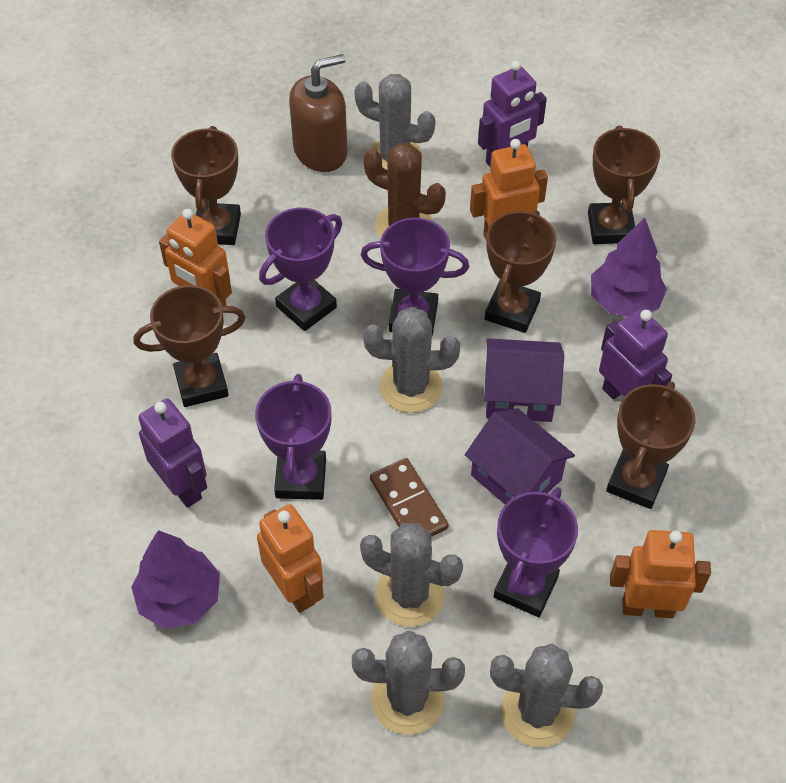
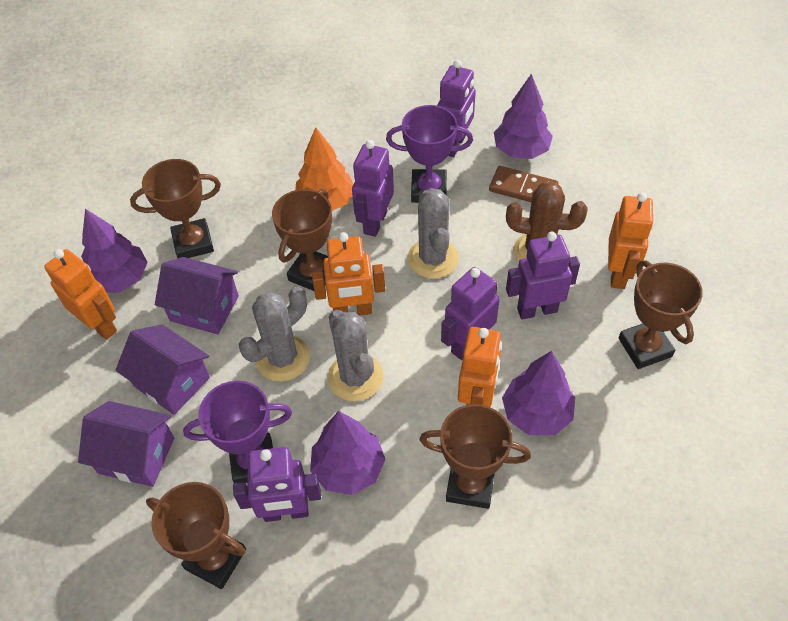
brown soap dispenser: [289,54,347,172] = 1 -> none = 0
grey cactus: [352,630,465,735] [354,74,436,170] [360,523,463,627] [363,307,460,413] [490,644,603,747] = 5 -> [239,287,310,382] [328,310,383,401] [408,188,459,279] = 3
orange tree: none = 0 -> [295,127,353,211] = 1
purple house: [465,408,575,504] [484,338,564,422] = 2 -> [78,401,174,487] [115,325,210,415] [155,257,239,334] = 3
purple robot: [138,398,207,508] [478,61,547,167] [599,309,672,399] = 3 -> [233,447,321,522] [352,140,394,237] [437,60,476,157] [441,267,500,360] [506,232,580,320] = 5
purple tree: [131,530,220,629] [591,217,667,317] = 2 -> [81,209,148,293] [310,411,385,495] [494,74,553,159] [502,351,575,435] = 4
purple trophy: [255,374,332,500] [259,208,342,331] [360,218,469,336] [493,487,578,617] = 4 -> [183,381,292,483] [386,105,473,203] = 2

